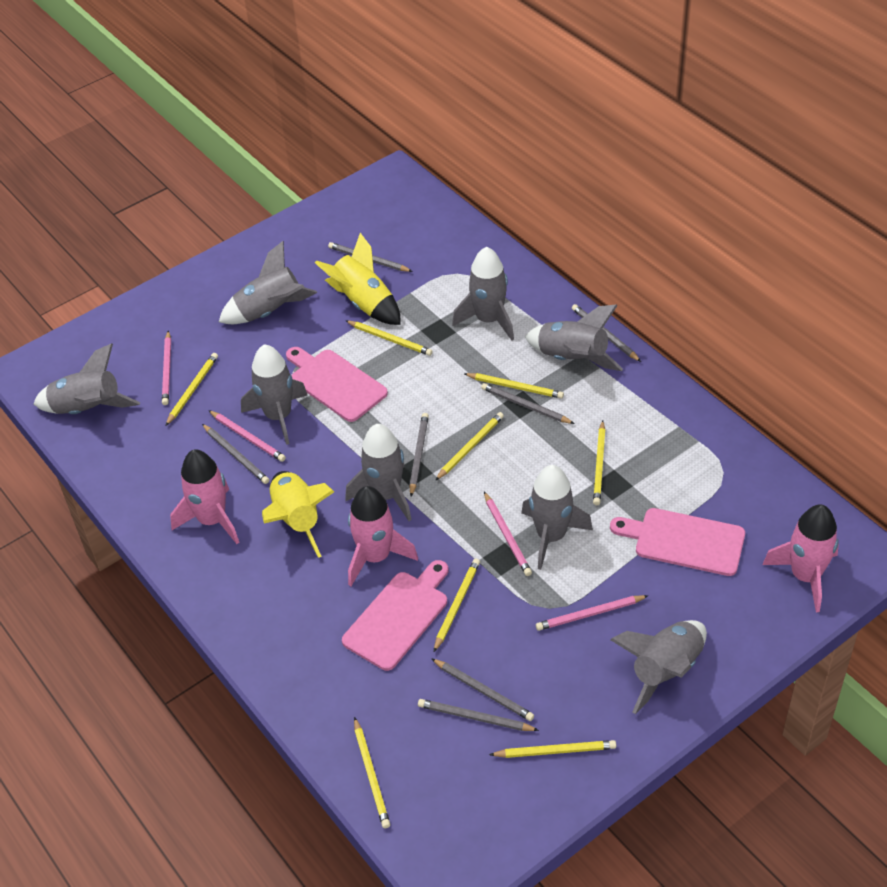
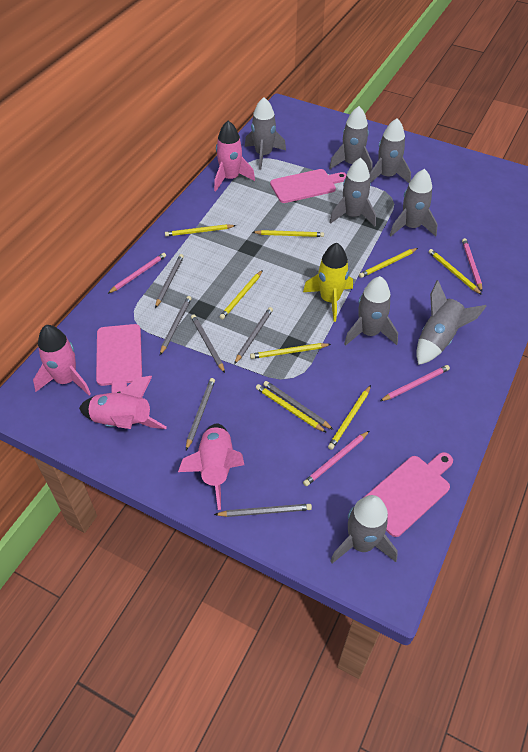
pink rocket: [170,449,239,544] [348,486,418,586] [762,504,839,612] = 3 -> [33,325,91,395] [79,376,167,429] [178,423,244,510] [214,121,255,192] = 4
yellow rocket: [262,471,334,558] [315,233,401,325] = 2 -> [303,243,353,322] = 1

